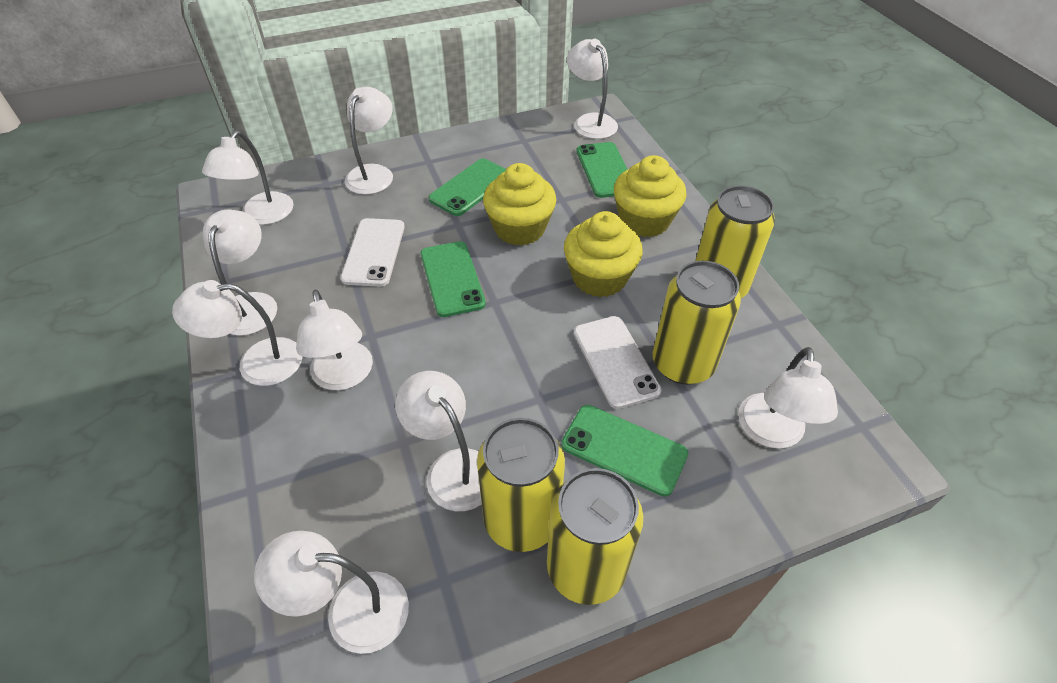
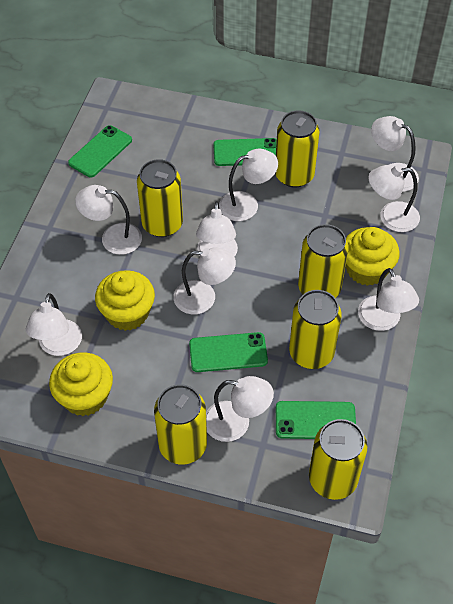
white phone: [341,218,405,287] [574,316,662,409] = 2 -> none = 0
yellow can: [477,418,565,552] [547,468,643,605] [653,261,741,384] [695,185,775,298] = 4 -> [137,159,183,237] [154,384,207,465] [275,110,320,188] [289,290,342,369] [298,224,349,298] [309,419,367,500] = 6

